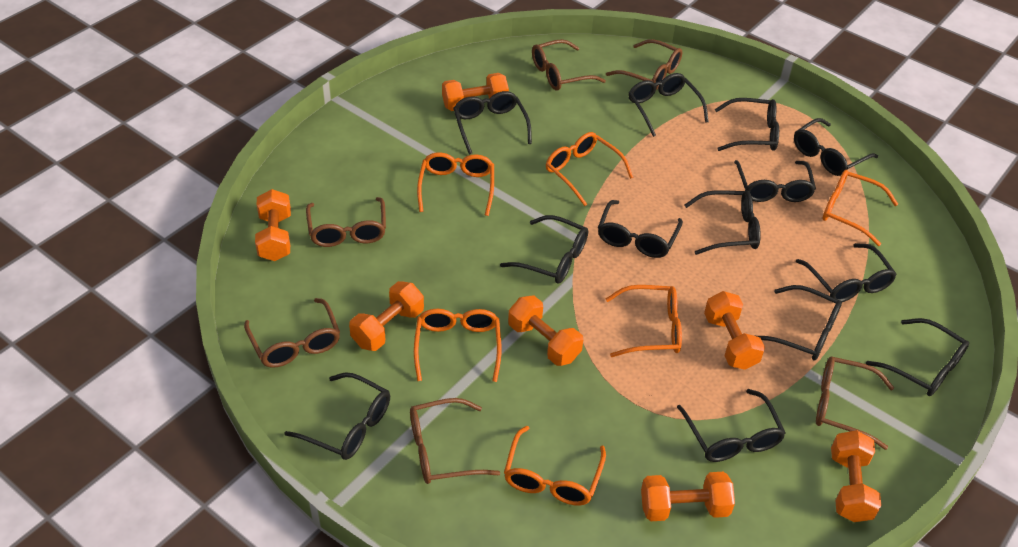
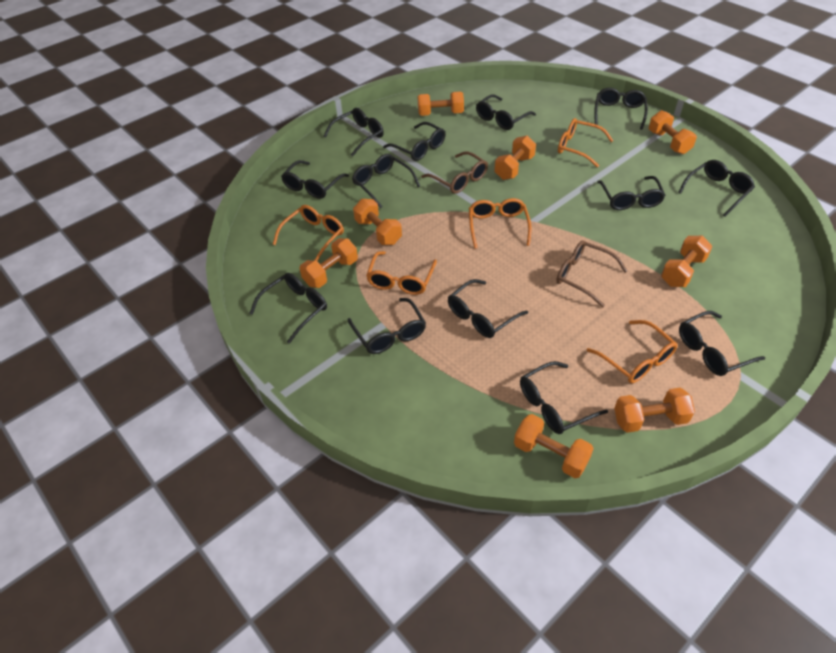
brown glasses: [244,298,340,368] [306,197,386,247] [410,398,500,484] [532,39,606,91] [606,39,682,90] [816,356,894,450] = 6 -> [421,151,488,194] [556,240,627,307] = 2
orange dumbbell: [255,189,291,261] [349,281,424,351] [442,73,509,111] [508,296,583,366] [641,472,735,521] [704,291,765,370] [831,430,882,522] = 7 -> [299,238,358,288] [353,199,402,245] [418,92,464,116] [494,136,536,180] [514,414,594,478] [614,388,695,433] [649,110,697,154] [661,236,713,287] = 8
orange glasses: [414,309,502,382] [417,152,494,216] [504,426,606,506] [546,132,634,206] [606,285,682,357] [822,170,898,246] = 6 -> [273,205,344,261] [366,251,437,295] [469,198,532,249] [558,118,613,167] [587,320,677,383] = 5

